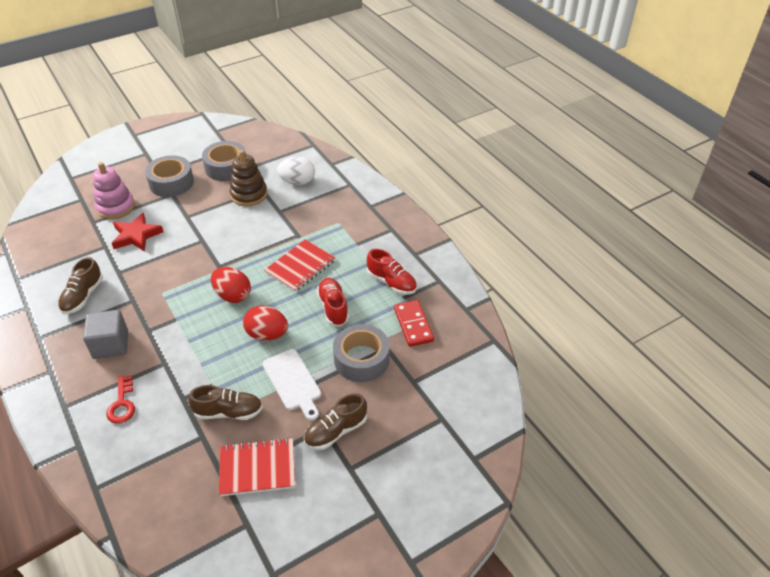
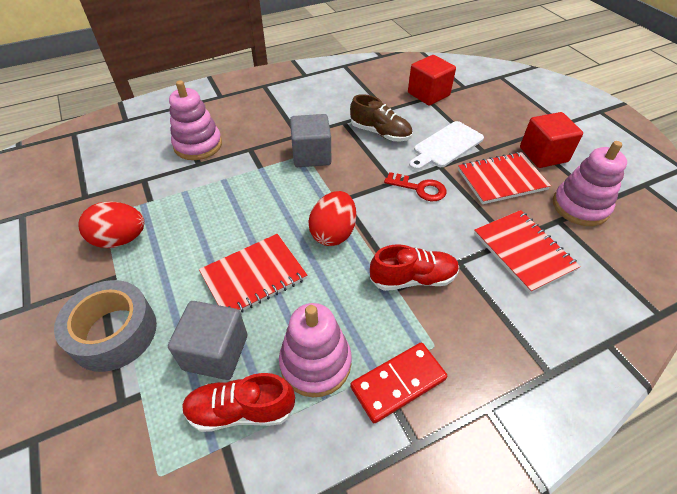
brown shoe: [58,257,103,314] [188,385,262,420] [304,393,367,450] = 3 -> [350,94,412,141] = 1
brown stacking toy: [230,150,267,206] = 1 -> none = 0
grey cube: [83,310,128,359] = 1 -> [168,301,247,380] [290,114,331,167] = 2
grey tape: [145,155,194,197] [202,141,246,181] [333,324,389,382] = 3 -> [54,280,157,372] = 1
pink stacking toy: [93,162,135,219] = 1 -> [169,80,222,160] [279,303,352,397] [553,141,627,226] = 3
red cube: none = 0 -> [408,55,456,105] [520,112,583,168] = 2
red notebook: [219,438,295,496] [265,239,335,292] = 2 -> [199,234,307,313] [458,152,551,204] [474,210,581,294] = 3
red star: [112,213,163,252] = 1 -> none = 0
white egg: [277,157,315,185] = 1 -> none = 0

